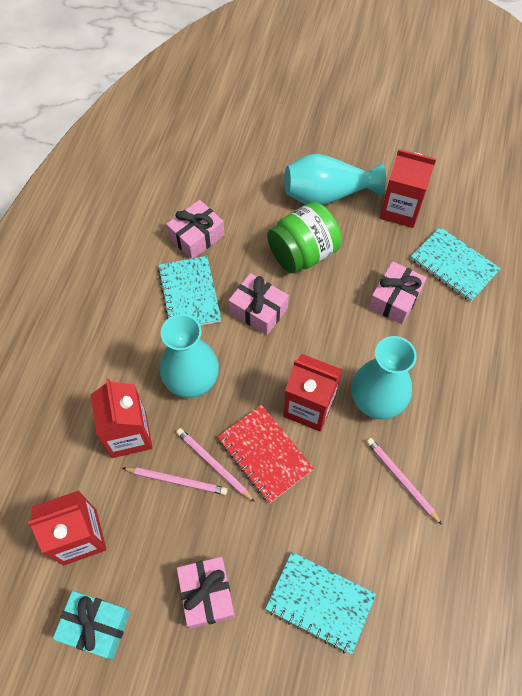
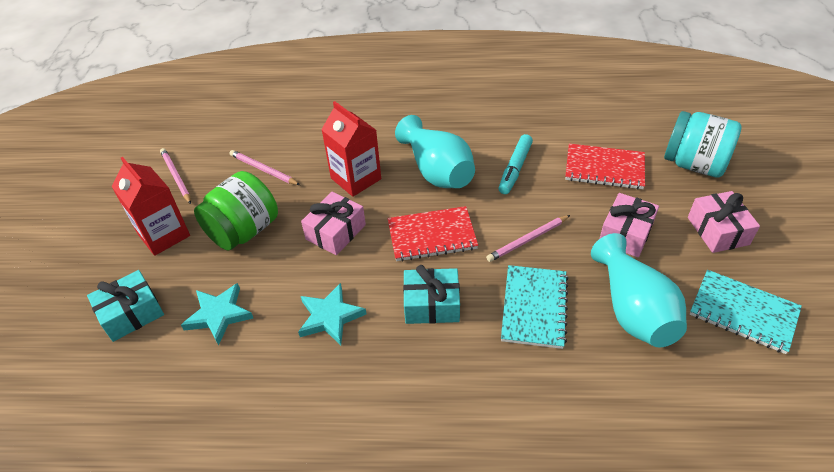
pink gift: [166,200,225,259] [177,557,235,629] [229,273,289,335] [369,261,427,324] = 4 -> [301,192,366,255] [599,193,659,258] [688,191,760,253] = 3
red carton: [28,491,106,565] [91,378,153,458] [283,354,342,432] [380,149,436,228] = 4 -> [111,157,190,256] [321,101,381,197] = 2
red notebook: [218,405,314,504] = 1 -> [388,206,478,262] [565,144,645,190] = 2
turquoise gift: [53,591,130,659] = 1 -> [87,270,164,342] [403,265,460,324] = 2
turquoise jar: none = 0 -> [664,111,742,178] = 1
turquoise marker: none = 0 -> [499,134,533,194] = 1
turquoise notebook: [158,256,221,326] [265,552,376,654] [411,227,501,302] = 3 -> [501,265,568,349] [690,270,802,354] = 2
turquoise star: none = 0 -> [181,283,253,345] [298,283,366,345] = 2
turquoise vase: [160,314,219,398] [284,154,386,205] [352,336,417,419] = 3 -> [395,115,475,188] [591,233,687,348] = 2

